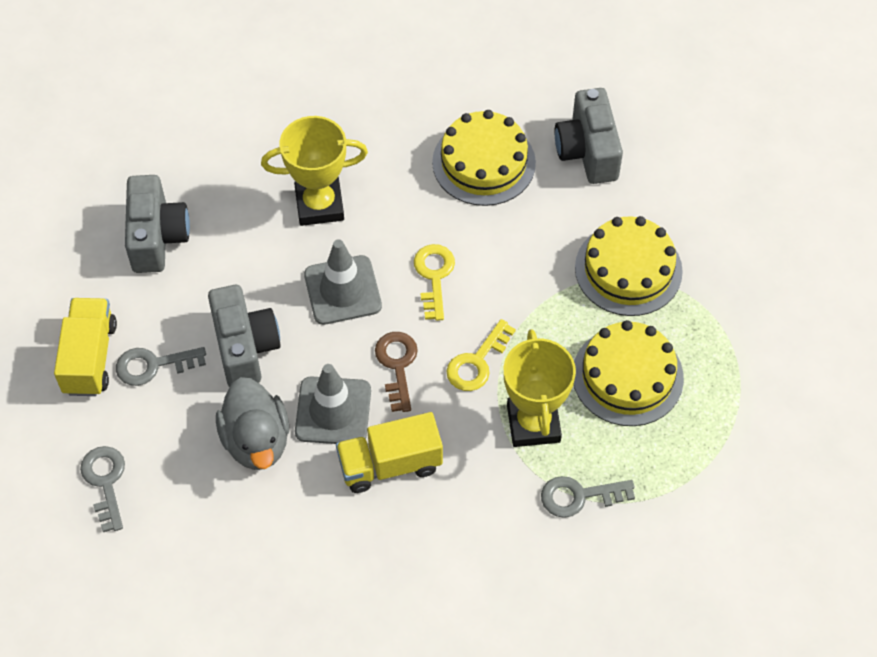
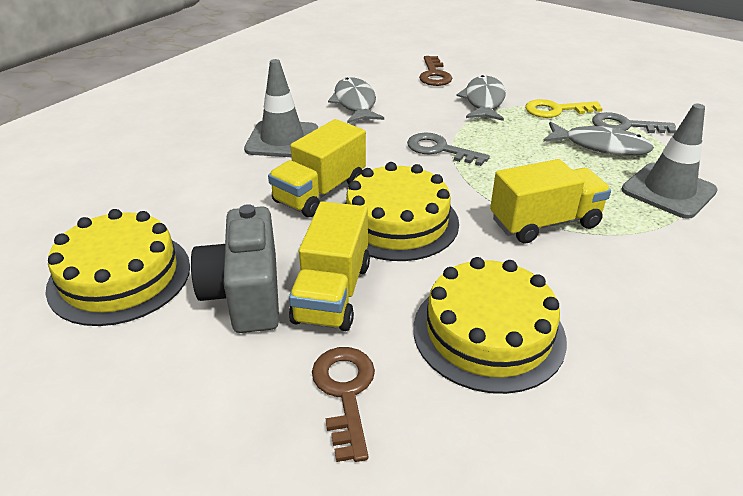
brown key: [375,332,418,412] = 1 -> [312,347,375,462] [419,56,453,86] = 2
grey camera: [125,175,190,273] [208,285,281,387] [555,88,623,184] = 3 -> [191,204,279,333] = 1
grey duck: [216,377,289,470] = 1 -> none = 0
grey fish: none = 0 -> [328,77,384,123] [456,75,506,121] [543,122,654,155] = 3
grey key: [80,446,125,532] [116,347,206,386] [541,476,635,518] = 3 -> [407,132,490,166] [592,112,676,134] = 2
yellow key: [414,244,455,321] [446,319,516,391] = 2 -> [525,99,603,118] = 1
yellow trophy: [261,116,368,226] [504,329,576,447] = 2 -> none = 0
yellow truck: [54,298,117,396] [336,412,443,493] = 2 -> [268,119,366,217] [289,201,370,331] [490,159,611,243] = 3

